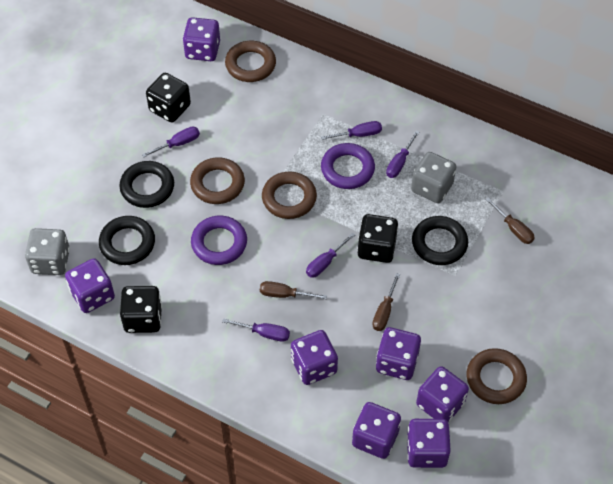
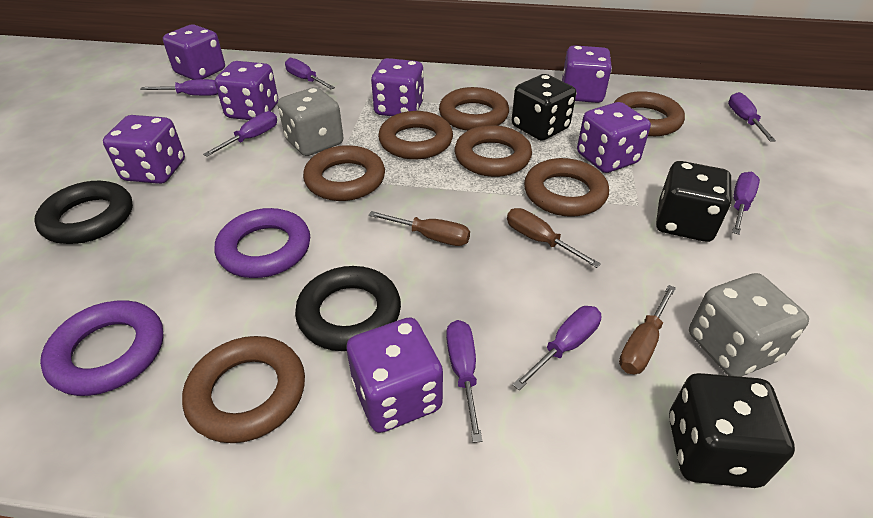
black ring: [99,216,155,265] [119,161,174,208] [412,216,468,265] = 3 -> [34,181,133,244] [295,266,401,351] = 2
brown ring: [190,157,245,204] [225,41,276,82] [262,171,317,219] [467,348,527,404] = 4 -> [182,336,305,443] [303,145,385,201] [378,111,453,159] [439,87,509,131] [455,125,532,177] [524,158,609,217] [614,91,685,136] = 7
purple screwdriver: [142,126,200,158] [222,318,290,342] [306,232,355,278] [321,121,382,140] [386,131,419,178] = 5 -> [140,79,218,96] [203,111,277,157] [285,58,335,89] [446,320,482,443] [512,306,602,390] [728,92,776,142] [732,172,760,235] = 7

